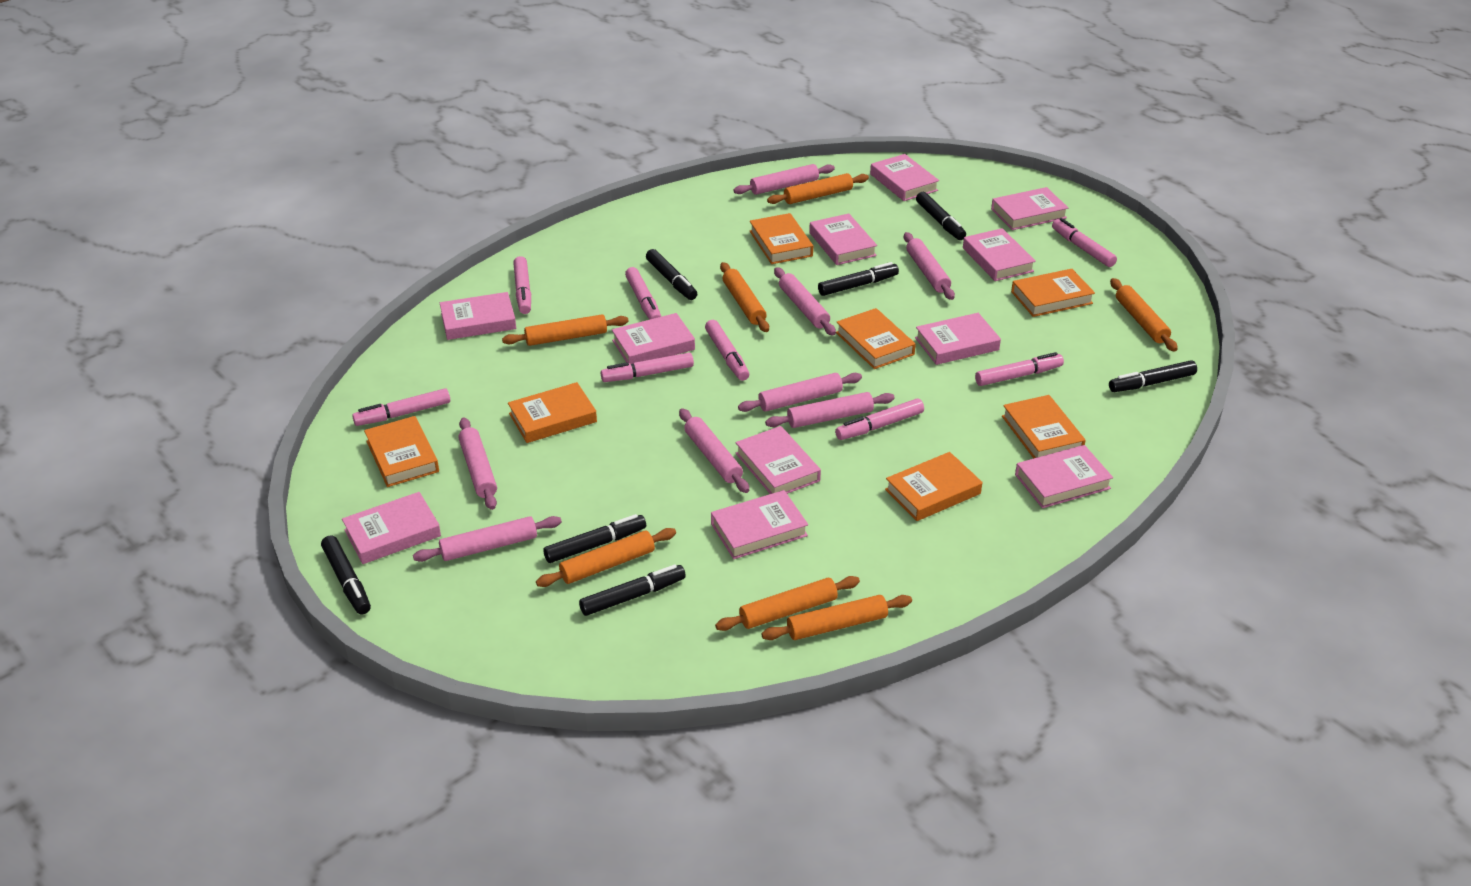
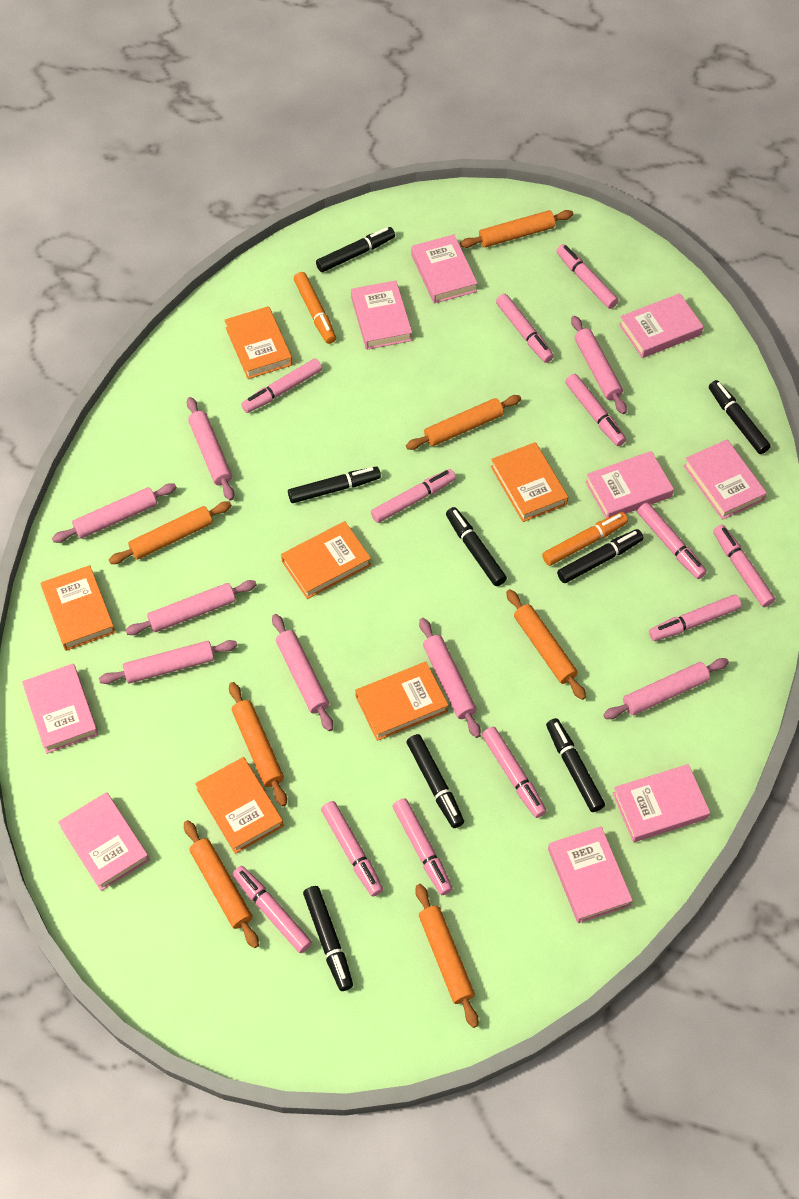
black marker: [321,535,371,615] [543,514,646,563] [579,564,686,616] [646,249,697,300] [818,262,899,296] [916,192,966,240] [1109,360,1197,392] = 7 -> [288,467,381,503] [303,886,353,991] [316,227,395,272] [406,734,464,828] [446,507,507,586] [546,718,605,812] [557,529,643,583] [709,380,771,454] = 8
orange book: [364,416,439,487] [508,382,597,443] [750,213,813,264] [836,308,916,369] [885,452,982,521] [1002,395,1086,459] [1011,269,1095,317] = 7 -> [41,565,116,651] [195,757,284,854] [224,306,293,379] [281,521,371,599] [355,662,449,741] [491,442,568,522] = 6
orange marker: none = 0 -> [294,272,336,344] [542,512,628,566] = 2
pink book: [342,492,441,564] [440,292,516,340] [612,313,695,364] [711,490,808,559] [736,426,821,494] [809,214,877,265] [870,154,939,201] [915,313,1001,365] [963,228,1036,281] [991,187,1068,230] [1015,445,1113,508] = 11 -> [22,664,99,754] [58,792,150,891] [351,280,412,350] [411,235,478,304] [548,826,633,923] [585,451,674,518] [613,764,710,842] [619,293,704,358] [684,440,767,520] = 9
pink marker: [352,388,450,426] [513,256,531,314] [601,353,694,382] [625,267,661,320] [705,320,749,381] [835,399,924,440] [975,352,1064,386] [1052,218,1117,267] = 8 -> [232,866,312,953] [241,358,322,413] [321,801,383,896] [371,469,456,523] [393,798,453,895] [482,727,546,818] [496,294,554,363] [557,244,619,309] [565,374,626,446] [637,503,707,579] [649,595,742,641] [713,525,775,607] = 12

